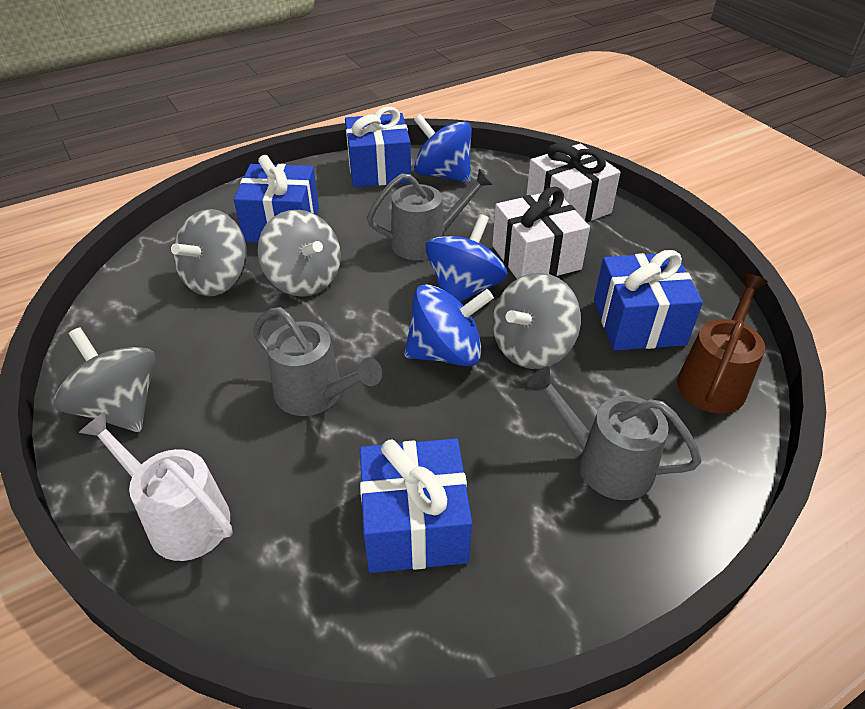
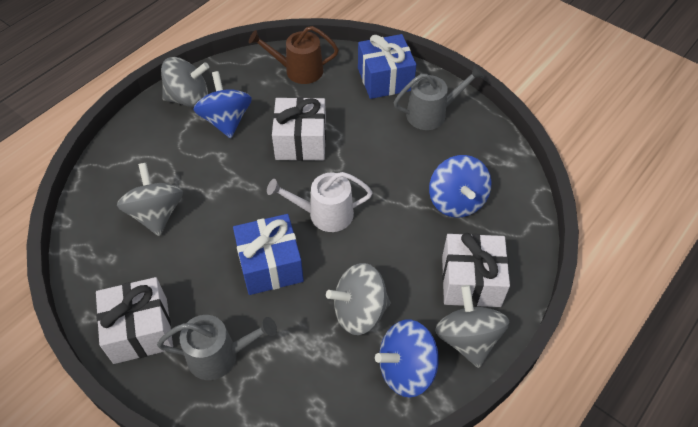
blue gift: [234,155,319,242] [345,107,411,187] [360,438,472,573] [594,250,703,351] = 4 -> [233,214,304,295] [358,34,416,99] = 2
grey watering can: [253,307,382,416] [367,168,493,260] [527,366,701,500] = 3 -> [157,315,277,380] [394,65,484,130] = 2
white gift: [492,187,590,279] [526,143,621,223] = 2 -> [96,277,173,364] [272,97,326,161] [442,233,510,307] = 3

